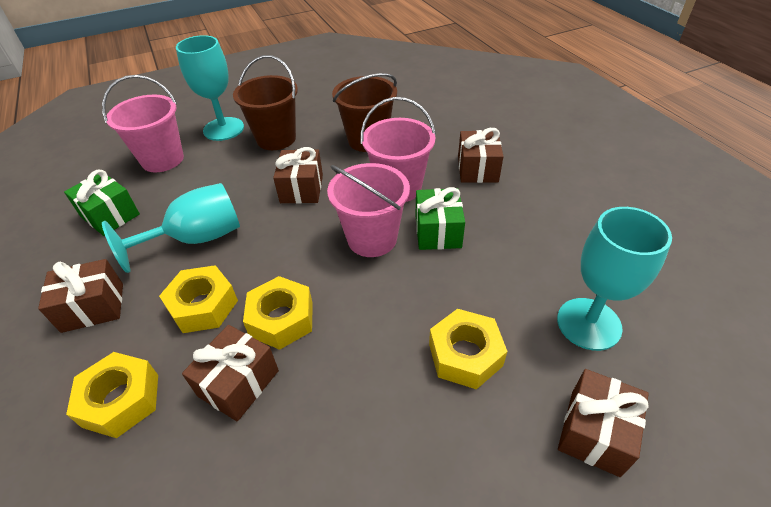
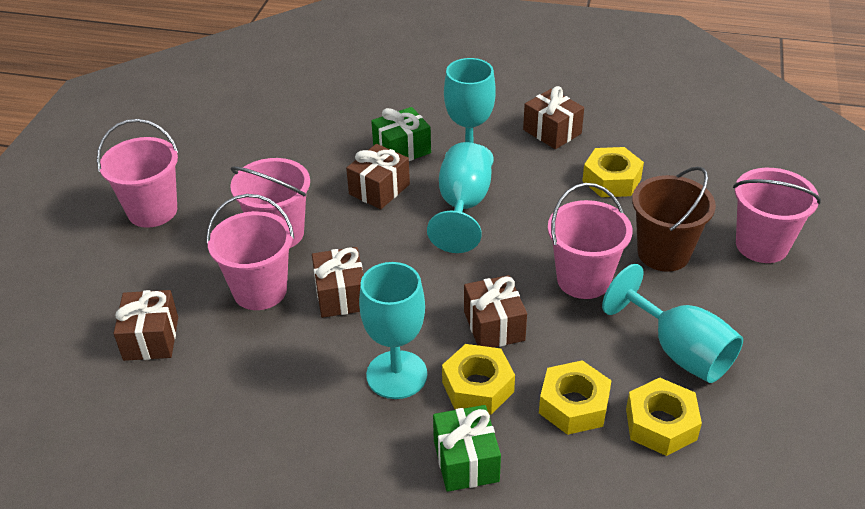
brown bucket: [233,55,298,150] [332,73,397,152] = 2 -> [632,166,716,272] = 1
pink bucket: [102,75,184,172] [327,163,410,257] [361,97,436,202] = 3 -> [97,119,178,228] [206,194,294,310] [230,158,310,248] [548,183,632,299] [733,168,821,263] = 5
turquoise goblet: [102,183,240,273] [176,35,244,141] [557,207,672,351] = 3 -> [359,262,427,399] [427,142,491,253] [444,58,496,166] [602,264,743,383] = 4

